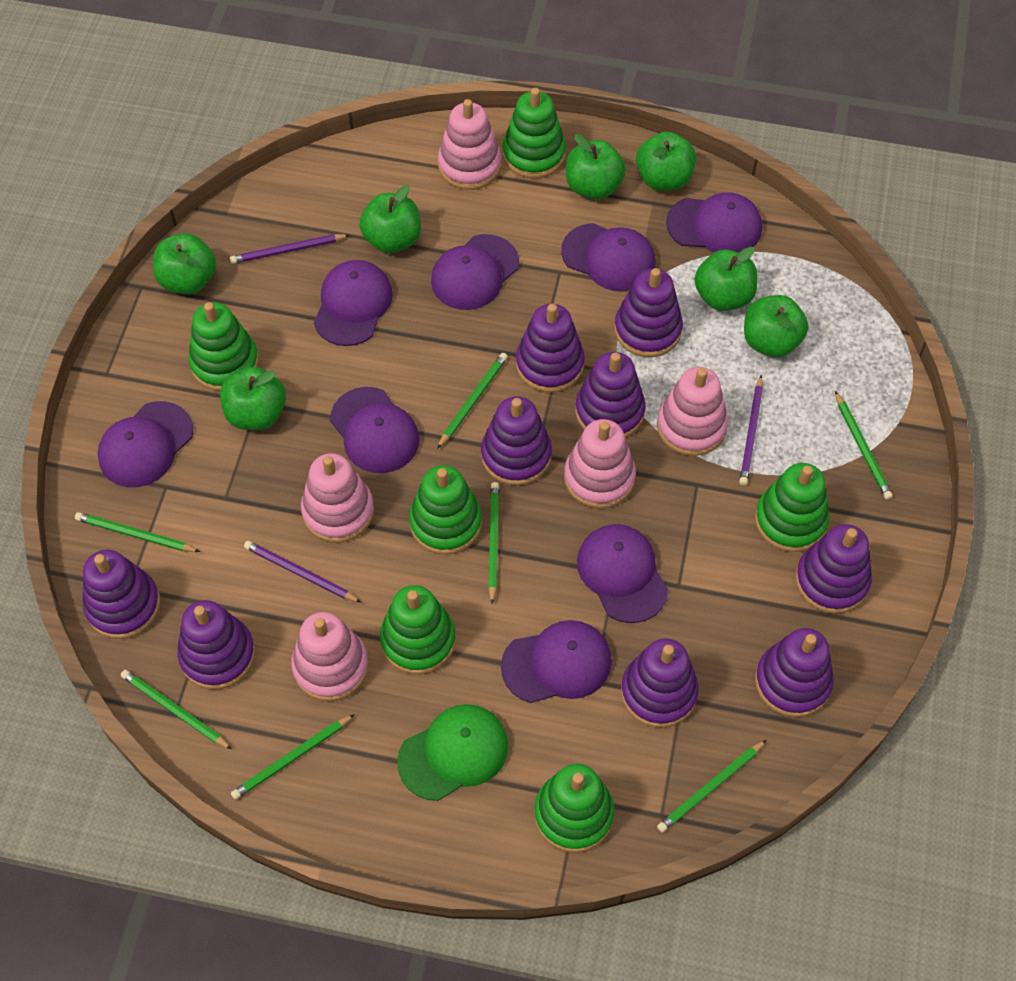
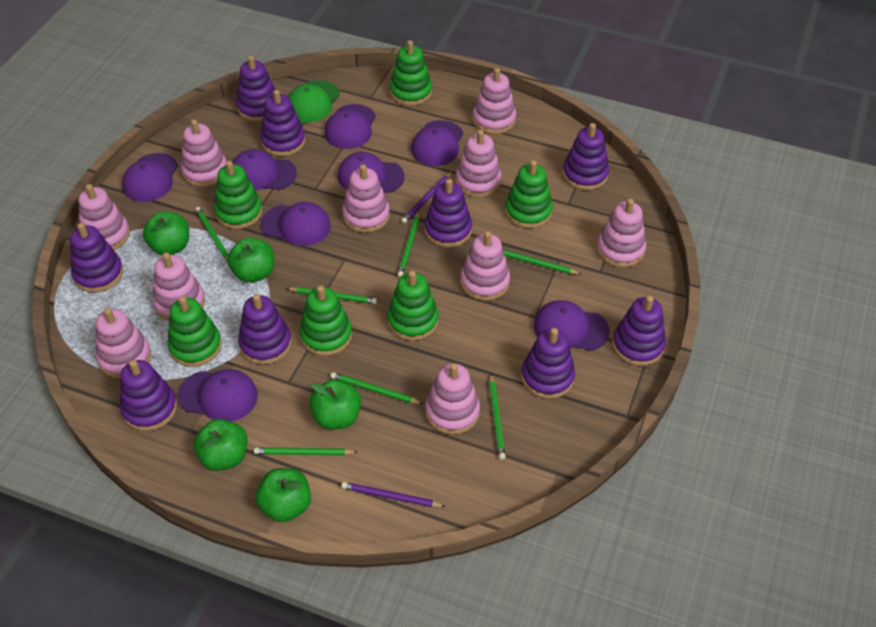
green apple: [153,233,216,294] [220,367,286,430] [359,185,421,253] [566,134,626,199] [636,132,697,191] [695,247,757,311] [744,295,808,357] = 7 -> [143,211,189,255] [194,419,247,471] [227,237,274,283] [256,468,311,522] [309,380,361,430] = 5
pink stacking toy: [291,612,369,701] [301,453,374,543] [438,99,501,190] [564,419,636,509] [657,367,728,456] = 5 -> [78,184,130,250] [96,308,151,378] [152,252,205,321] [181,119,227,187] [342,164,390,233] [425,363,480,435] [456,130,502,197] [460,231,510,301] [473,68,516,134] [597,198,646,267] = 10
purple pencil: [230,234,349,264] [244,541,362,603] [739,375,763,486] = 3 -> [341,482,446,507] [401,171,453,223] = 2

